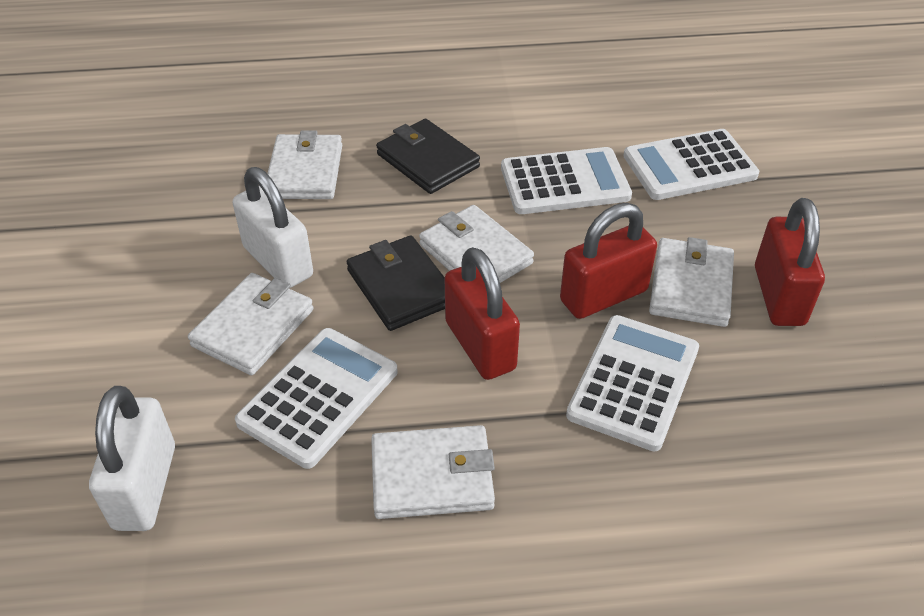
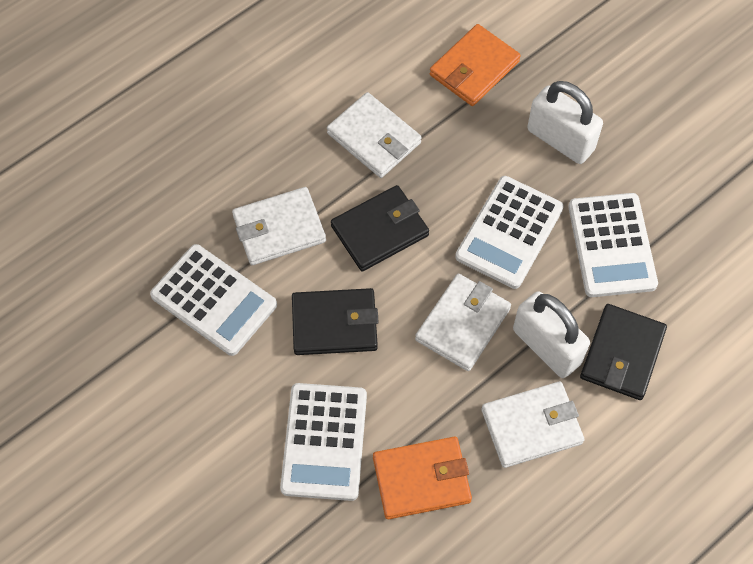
black wallet: [346,236,445,331] [376,119,480,194] = 2 -> [292,288,379,355] [331,185,429,271] [580,304,667,400] = 3
orange wallet: none = 0 -> [373,437,472,519] [430,24,521,106] = 2
red padlock: [445,247,520,380] [560,203,657,319] [755,198,825,326] = 3 -> none = 0
white wallet: [188,273,313,375] [267,130,342,199] [371,425,495,519] [419,205,534,283] [649,237,734,327] = 5 -> [232,187,326,265] [327,92,422,178] [415,274,511,371] [481,381,584,468] = 4

